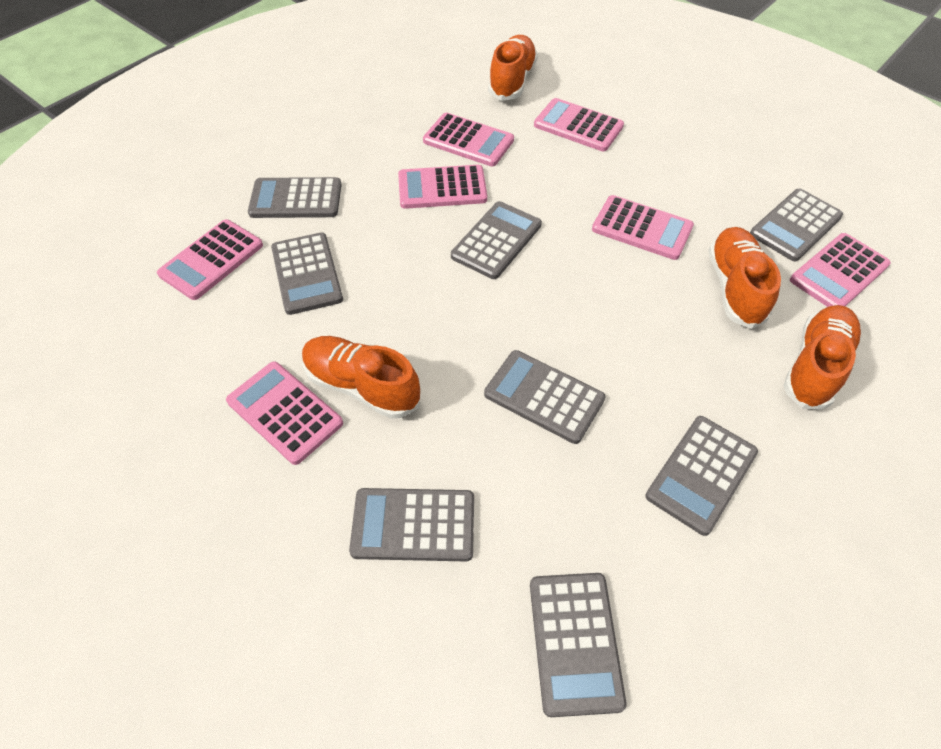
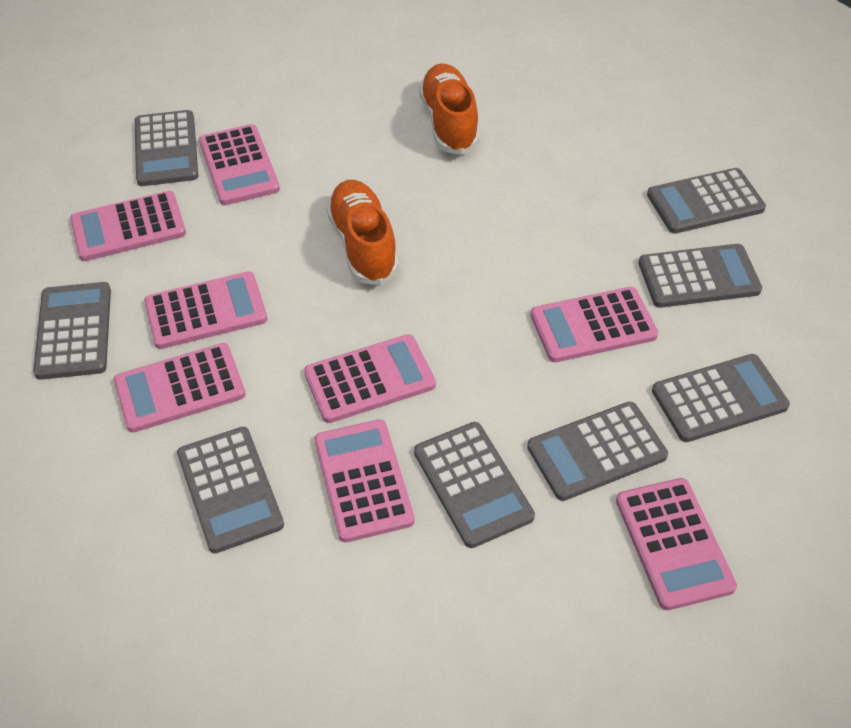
orange shoe: [302,336,420,419] [488,35,538,101] [708,227,781,329] [783,305,862,409] = 4 -> [326,180,399,285] [419,63,479,155] = 2
pink calculator: [157,219,263,300] [226,361,343,465] [398,165,487,209] [423,113,514,166] [534,98,624,151] [592,195,694,260] [790,233,891,307] = 7 -> [70,191,186,261] [114,343,246,433] [144,271,267,349] [199,124,280,205] [304,334,436,423] [314,419,415,542] [530,287,658,362] [616,478,737,610] = 8

